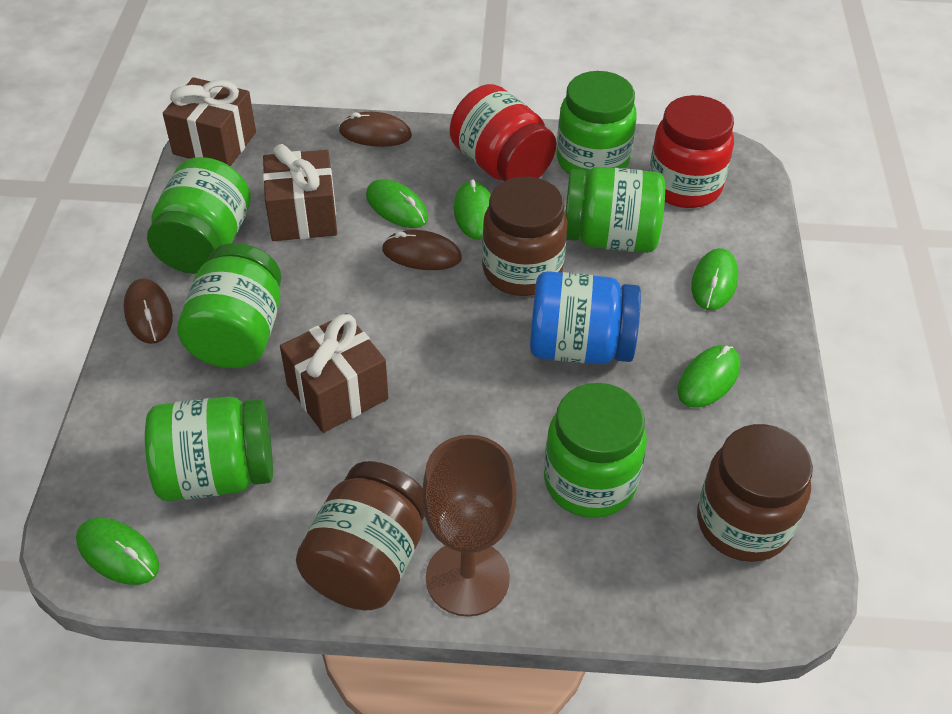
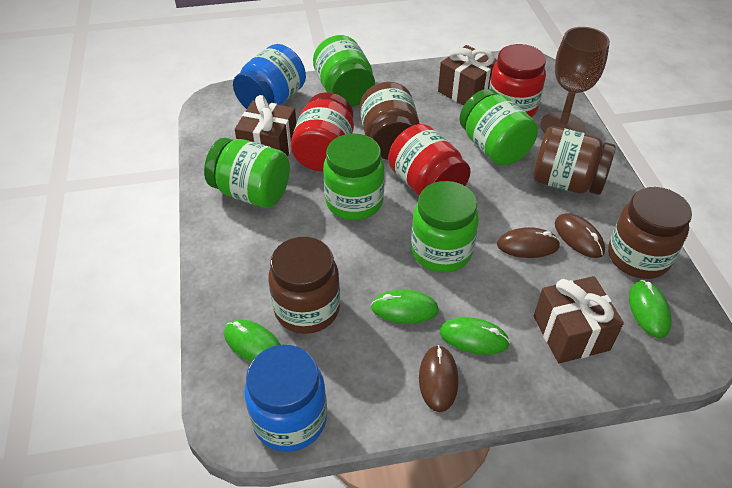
blue jar: [530,271,641,364] = 1 -> [233,44,306,109] [244,345,327,452] = 2
brown jar: [296,461,425,610] [482,177,567,296] [697,424,813,562] = 3 -> [268,237,340,334] [360,82,420,160] [533,126,616,195] [608,187,692,279] = 4
green jar: [145,397,273,501] [147,157,251,274] [177,243,282,368] [544,383,647,518] [556,71,637,175] [565,167,665,253] = 6 -> [204,137,290,208] [313,35,375,107] [323,134,385,220] [411,181,479,273] [459,89,538,166] = 5
green mouse: [76,518,159,585] [366,179,428,228] [454,179,491,240] [678,345,740,408] [691,248,738,310] = 5 -> [224,320,281,362] [371,290,439,323] [440,317,510,355] [629,280,672,338] = 4
red jar: [450,84,557,181] [649,95,734,208] = 2 -> [291,92,354,172] [388,124,470,195] [489,44,546,117] = 3

